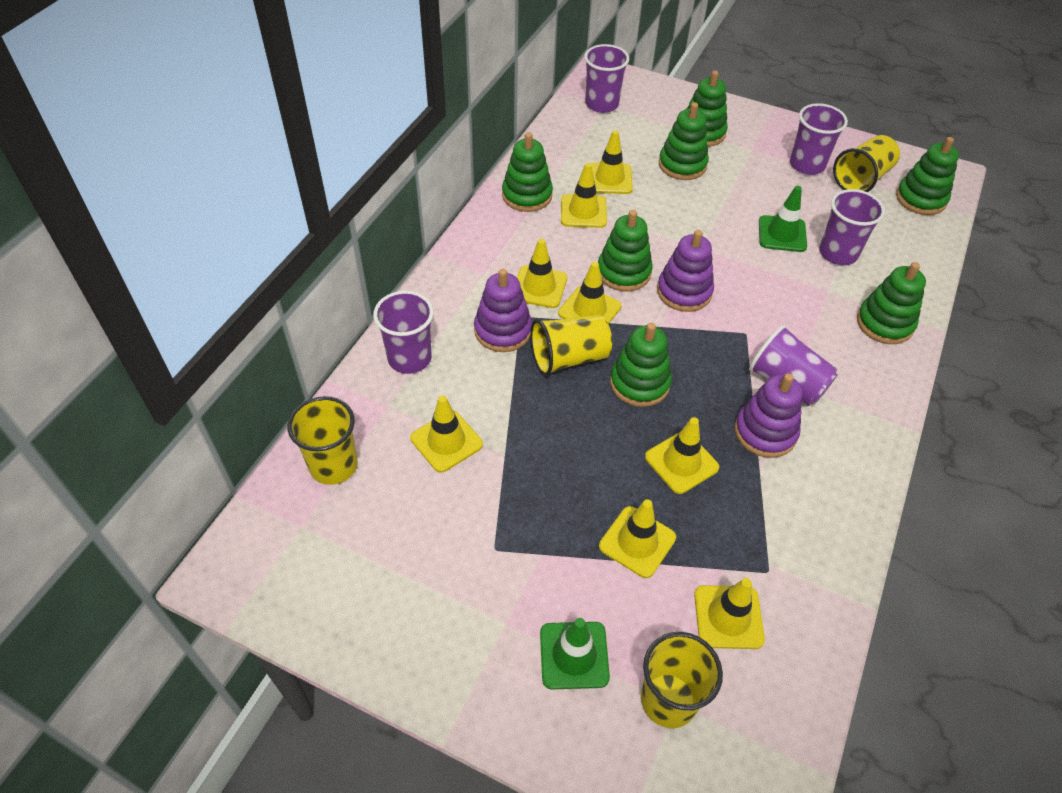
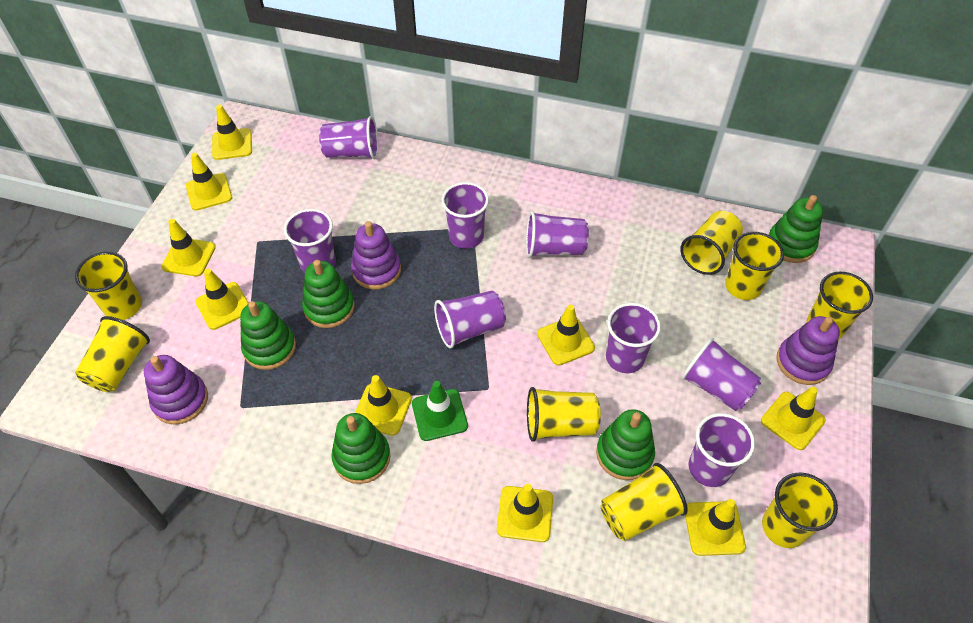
green stacking toy: [502,132,553,212] [598,210,653,291] [610,323,672,407] [659,102,709,180] [687,70,728,147] [857,262,926,344] [896,137,959,215] = 7 -> [240,301,296,370] [302,260,355,328] [331,413,390,484] [596,409,655,480] [768,195,823,263] = 5
green traffic cone: [540,618,610,689] [759,186,807,252] = 2 -> [412,381,468,441] = 1
purple cup: [373,291,434,374] [584,44,629,113] [749,325,838,406] [790,103,848,175] [819,189,885,265] = 5 -> [284,209,336,273] [319,116,378,159] [434,291,506,348] [441,182,489,249] [526,211,589,258] [606,303,661,373] [681,338,761,411] [688,413,755,487] = 8
yellow cup: [288,396,358,485] [530,315,612,376] [641,632,723,728] [833,135,900,192] = 4 -> [75,252,142,320] [75,316,150,392] [527,387,601,442] [601,463,688,541] [680,211,743,275] [725,232,784,300] [762,472,838,548] [806,271,873,340] = 8
yellow traffic cone: [410,395,483,473] [517,238,567,308] [558,262,621,324] [561,163,607,228] [591,130,633,194] [599,499,676,578] [645,417,719,494] [694,578,765,649] = 8 -> [161,219,216,277] [186,153,232,211] [195,269,249,330] [212,105,252,160] [355,375,412,436] [497,484,553,542] [537,304,595,365] [685,499,746,556] [761,387,826,450] = 9

